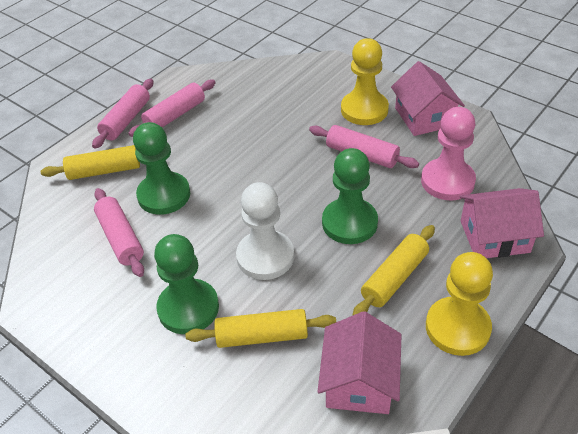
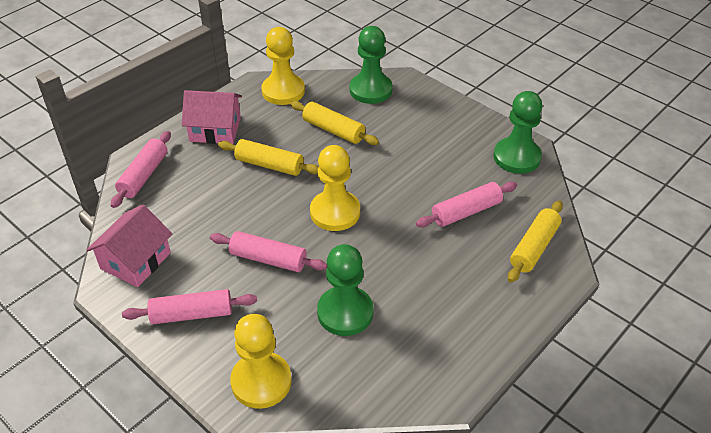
pink house: [317,311,401,414] [391,61,465,136] [460,188,544,258] = 3 -> [87,205,172,287] [182,90,242,144] = 2
pink pawn: [421,107,476,200] = 1 -> none = 0
white pawn: [236,182,294,280] = 1 -> none = 0
yellow pawn: [341,38,389,125] [426,252,493,356] = 2 -> [230,314,292,409] [261,27,305,105] [310,145,360,231] = 3

